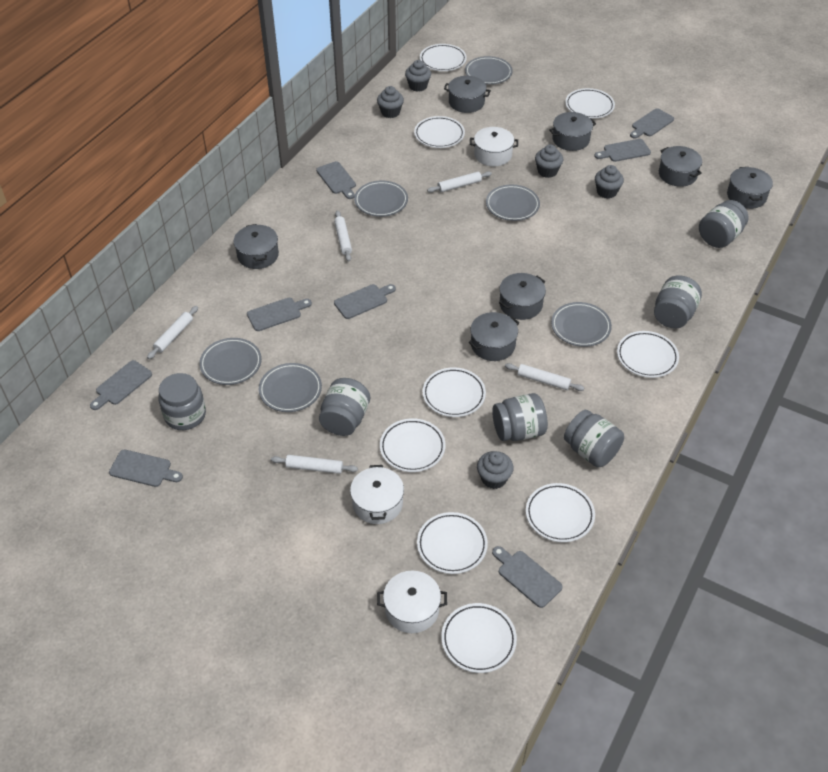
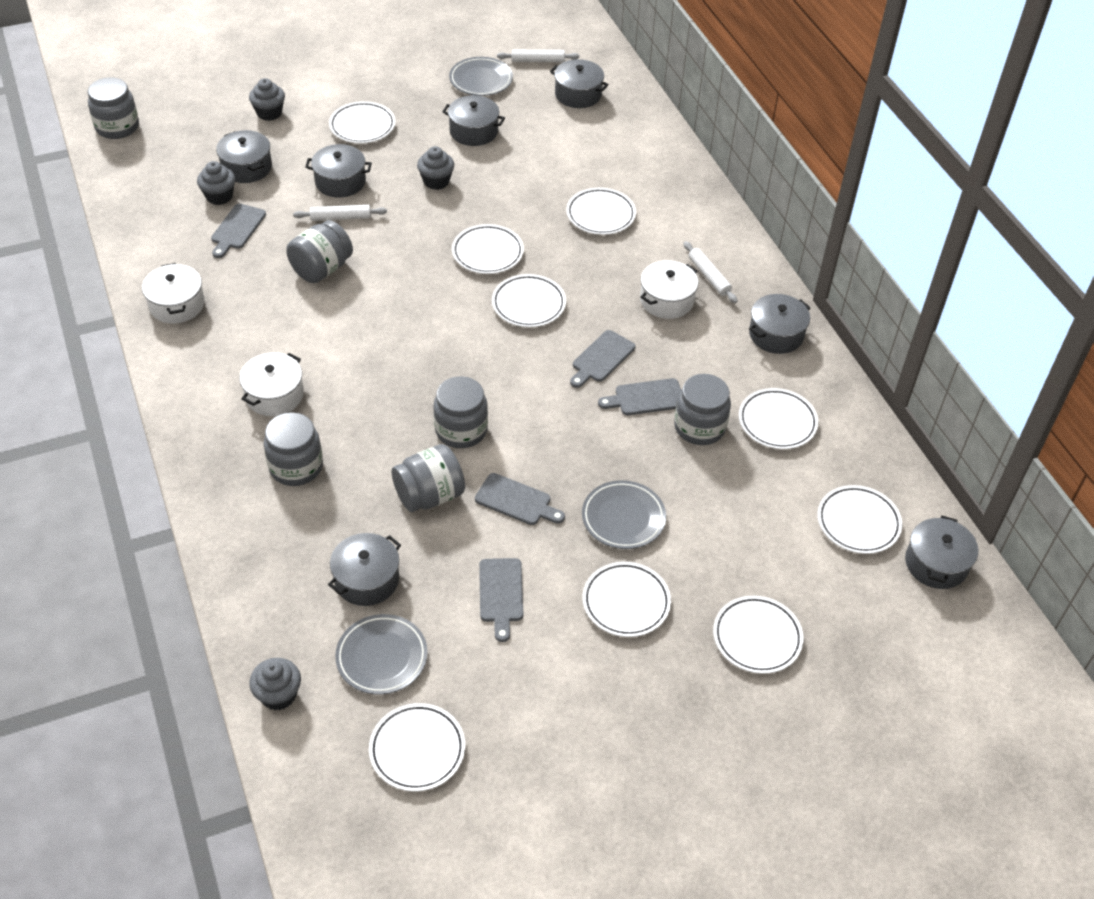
grey cupcake: [377,86,404,118] [405,60,431,92] [477,451,514,489] [535,145,563,178] [595,165,624,199] = 5 -> [197,161,235,205] [249,78,285,121] [249,658,301,710] [417,146,454,190] = 4
grey cutting board: [90,360,152,410] [109,450,183,487] [247,298,312,331] [316,161,356,199] [334,284,396,319] [492,546,563,608] [594,139,651,162] [630,108,674,139] = 8 -> [211,204,266,258] [475,473,565,525] [479,558,523,642] [570,330,636,388] [598,378,681,415] = 5
grey plate: [199,338,262,385] [259,363,322,412] [354,181,408,217] [465,56,513,85] [486,185,540,221] [551,302,612,347] = 6 -> [335,614,428,695] [449,57,513,96] [582,480,666,549] = 3
white rolling pin: [147,306,198,359] [271,455,358,474] [334,211,352,261] [427,171,492,193] [505,363,584,391] = 5 -> [293,205,387,221] [497,50,579,62] [683,241,738,303] = 3

